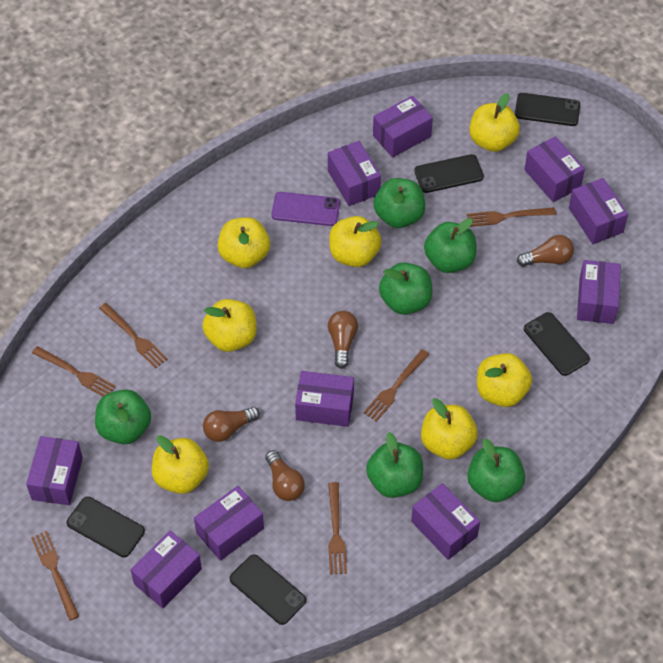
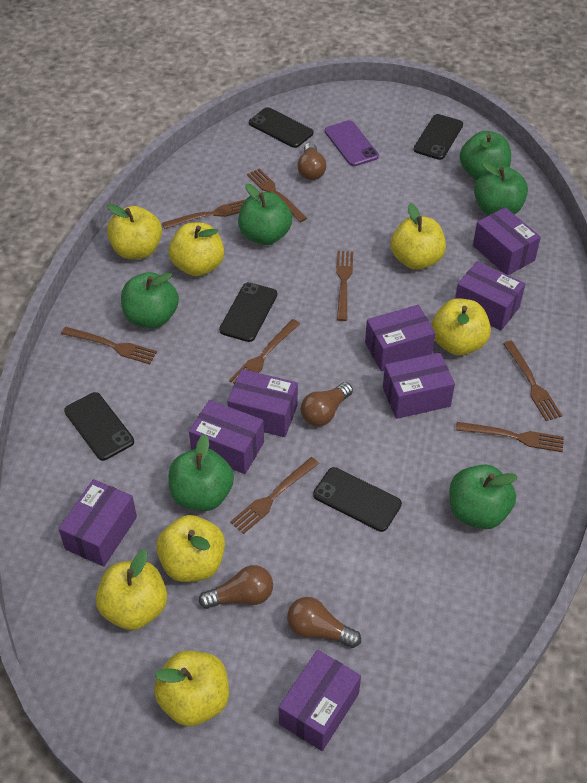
brown fork: [31,531,79,621] [32,346,116,396] [99,303,168,369] [328,482,347,575] [363,349,430,422] [467,208,556,227] = 6 -> [61,327,157,364] [162,199,246,229] [229,319,300,384] [230,457,319,534] [247,168,307,222] [336,251,353,321] [456,422,564,452] [503,340,562,421] = 8
purple box: [26,436,83,505] [130,530,202,608] [194,486,264,561] [295,371,354,427] [328,141,381,206] [373,96,433,158] [411,483,480,560] [524,136,585,202] [569,178,628,244] [577,260,621,324] = 10 -> [58,479,137,567] [189,400,264,474] [227,369,298,437] [279,650,361,751] [365,305,436,371] [383,353,455,419] [455,261,525,330] [473,207,541,275] = 8

